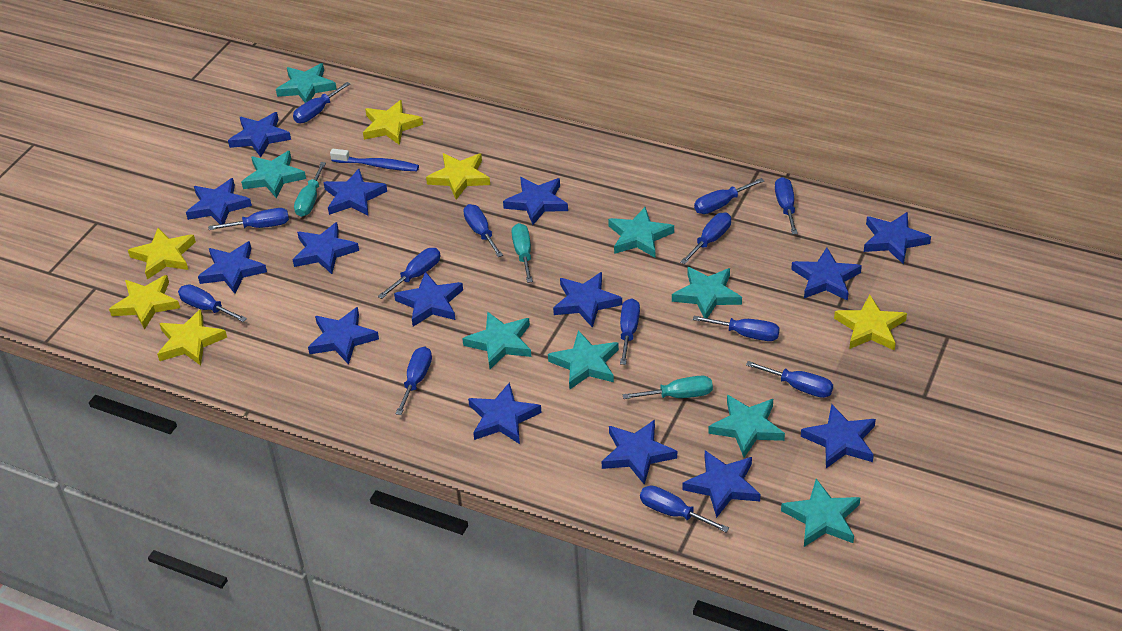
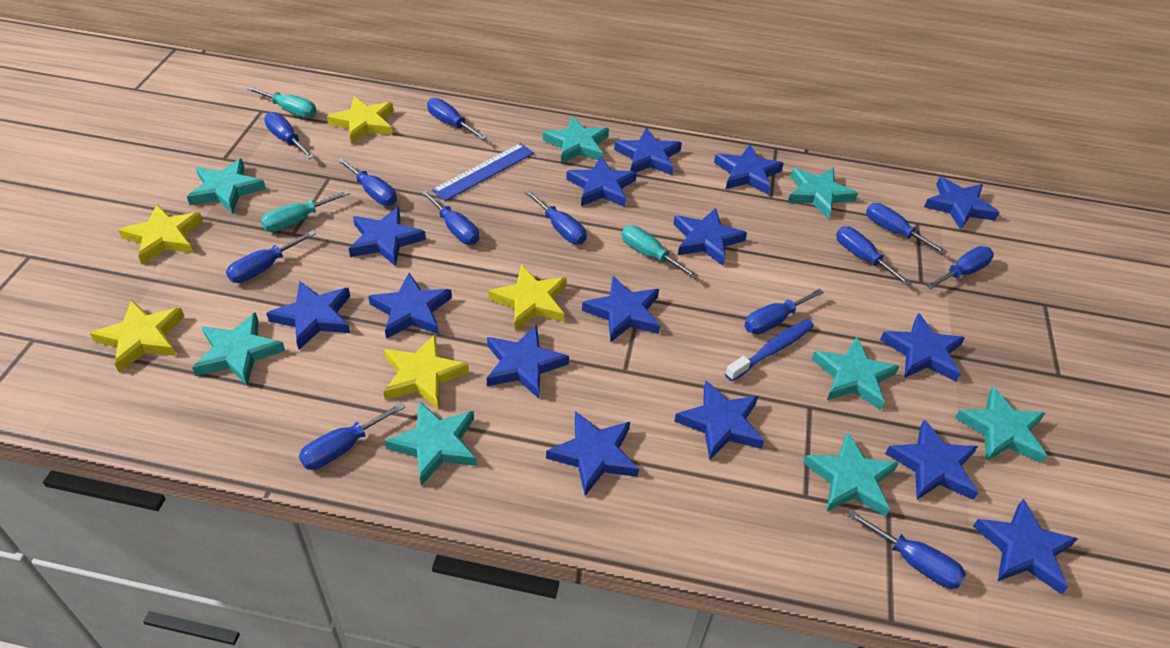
blue ruler: none = 0 -> [432,143,534,201] = 1
blue screwdriver: [178,285,247,322] [208,208,289,230] [293,82,351,123] [378,248,440,299] [395,346,432,415] [463,204,503,257] [620,298,640,365] [640,485,729,533] [680,213,731,264] [693,316,780,341] [694,178,764,214] [746,361,833,398] [775,177,798,235] = 13 -> [226,231,316,283] [264,112,314,159] [299,402,405,470] [337,158,397,206] [421,190,479,245] [427,98,487,140] [525,190,587,244] [744,289,824,334] [836,226,912,286] [847,510,966,589] [866,203,948,255] [926,246,994,289] = 12
yellow star: [109,275,180,330] [128,228,196,280] [157,309,227,366] [363,100,423,145] [426,153,490,200] [834,295,907,351] = 6 -> [90,300,185,372] [118,204,203,264] [327,97,393,144] [383,334,469,409] [489,265,567,330] = 5

